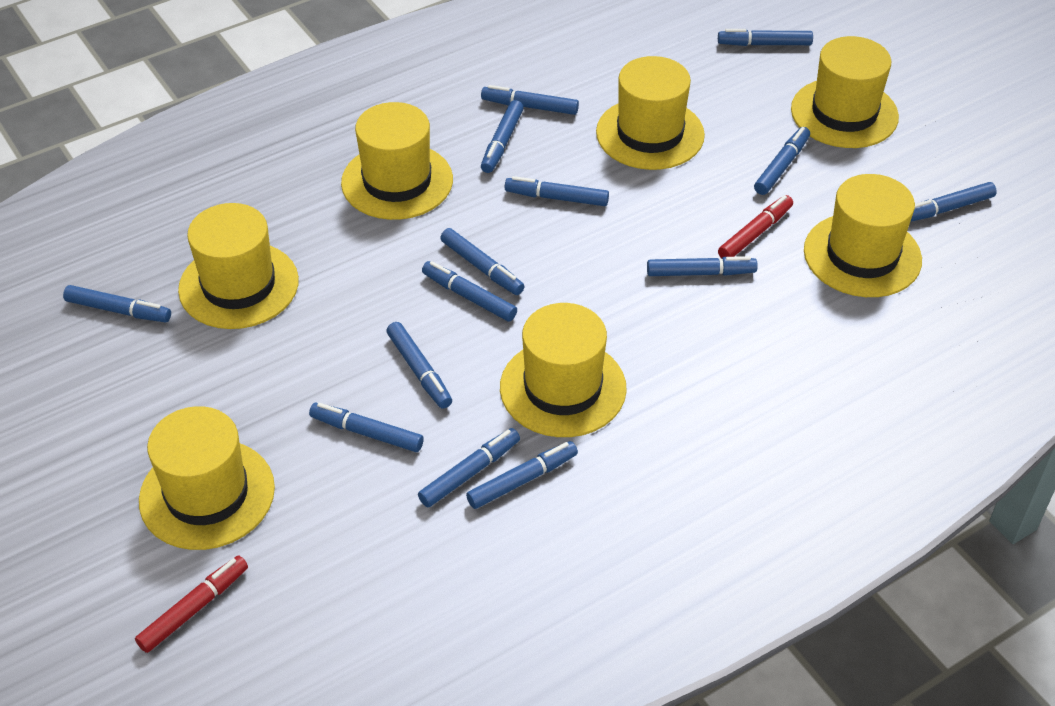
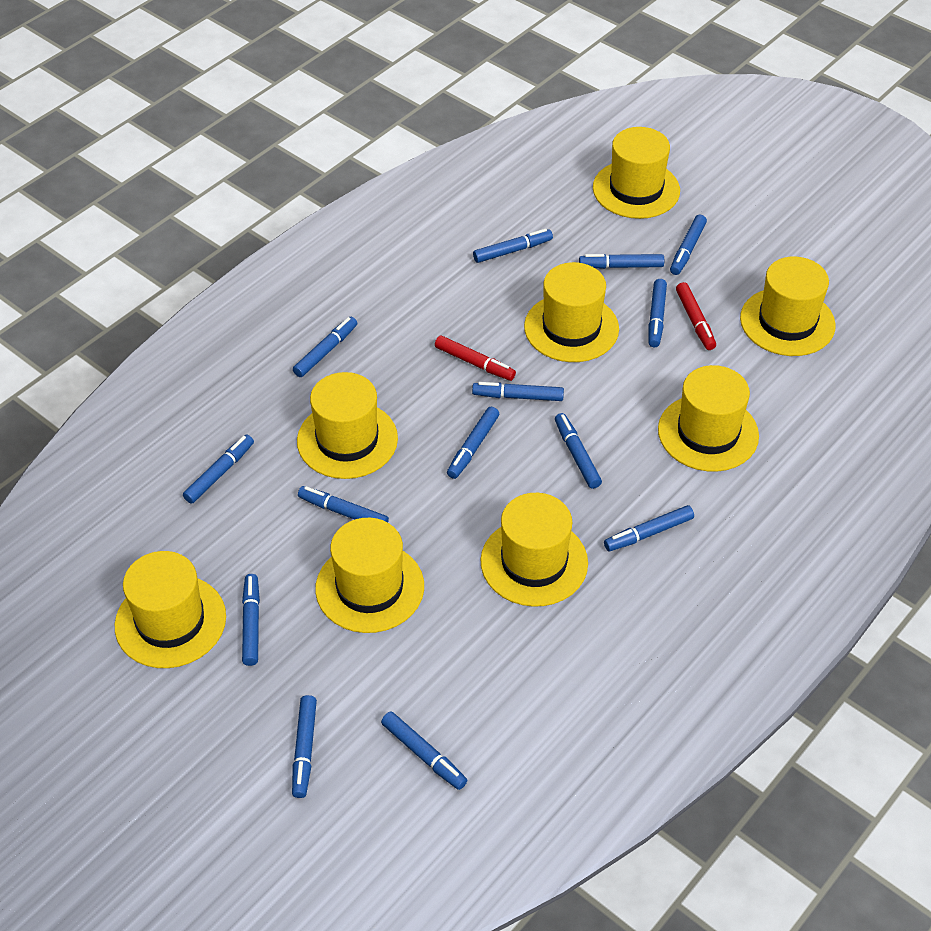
yellow hat: [139,406,275,550] [178,203,299,329] [341,102,453,220] [500,303,627,437] [596,56,705,170] [791,36,899,148] [804,174,922,297] = 7 -> [115,551,226,668] [297,372,398,479] [315,518,424,633] [480,493,588,607] [524,262,619,362] [593,127,680,219] [658,365,759,472] [740,257,836,356] = 8

